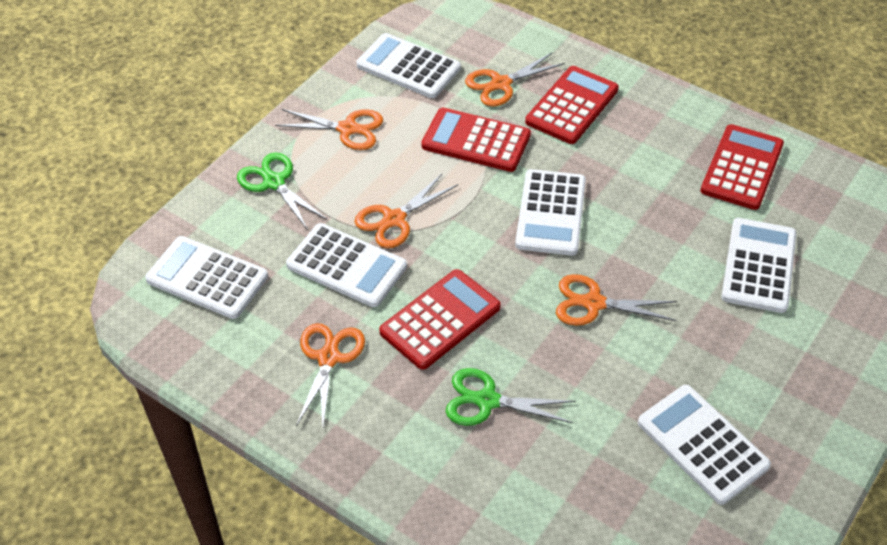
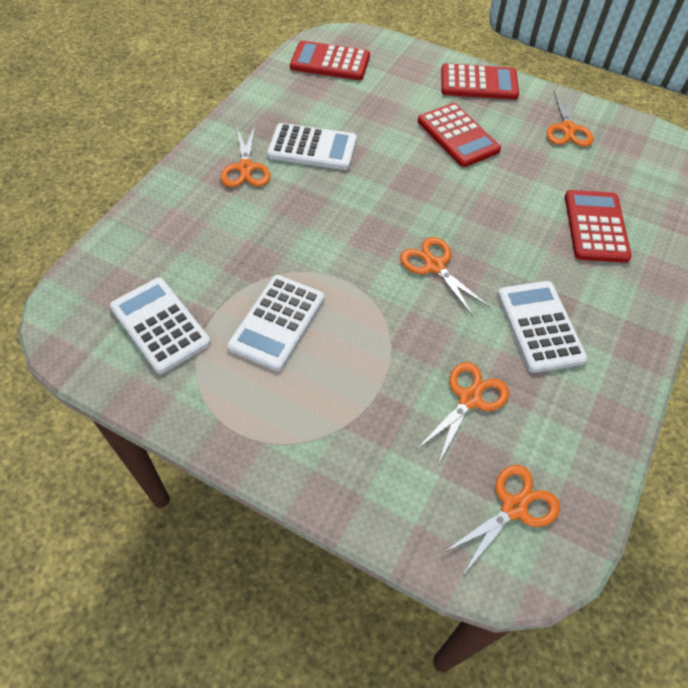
green scissors: [237,152,327,230] [446,368,576,426] = 2 -> none = 0
white calculator: [145,236,268,319] [286,223,407,307] [356,33,461,98] [515,169,586,255] [638,385,771,505] [721,218,796,313] = 6 -> [110,278,211,374] [227,275,325,371] [267,123,357,170] [497,281,588,373] = 4

